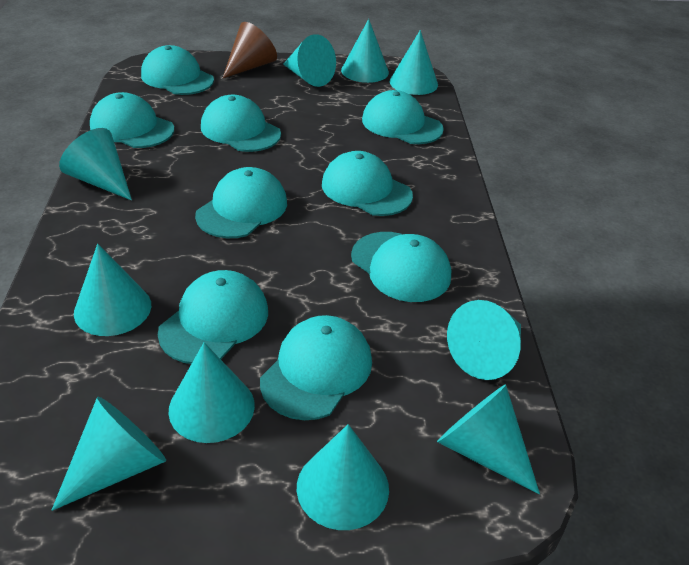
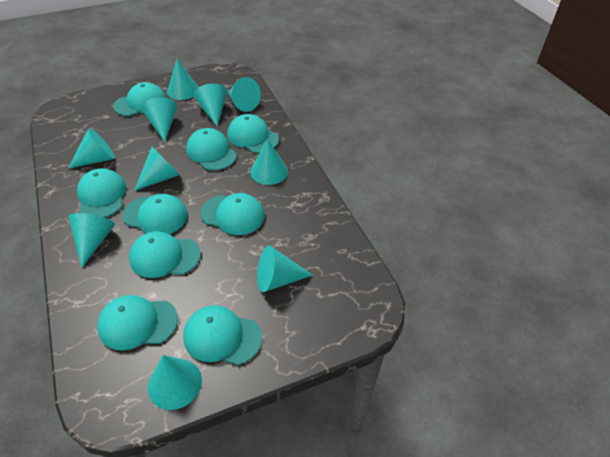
brown cone: [222,22,277,79] = 1 -> none = 0

